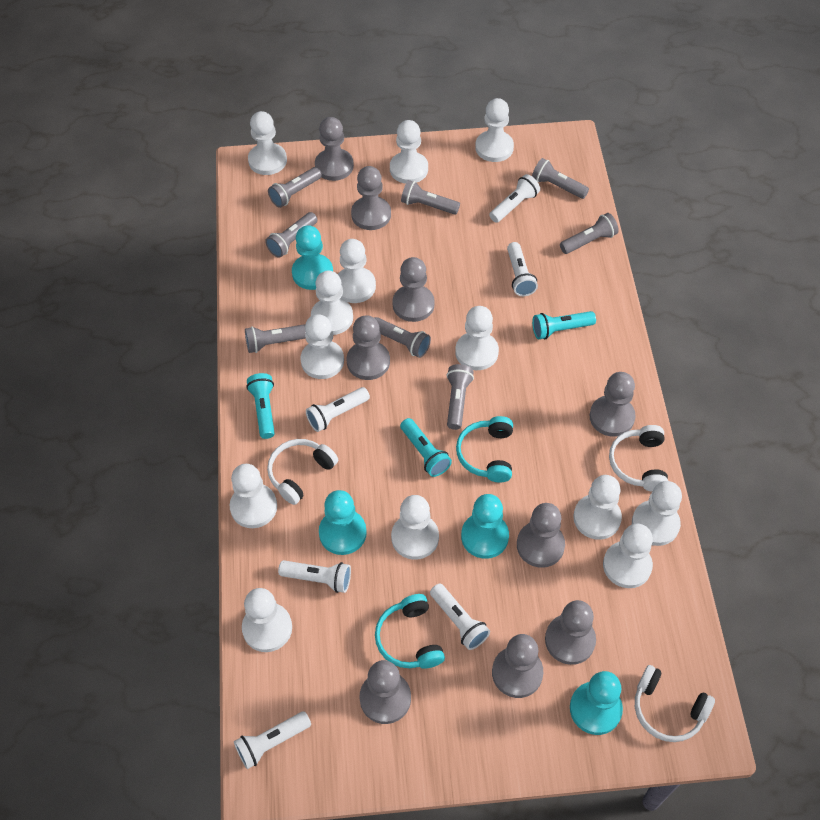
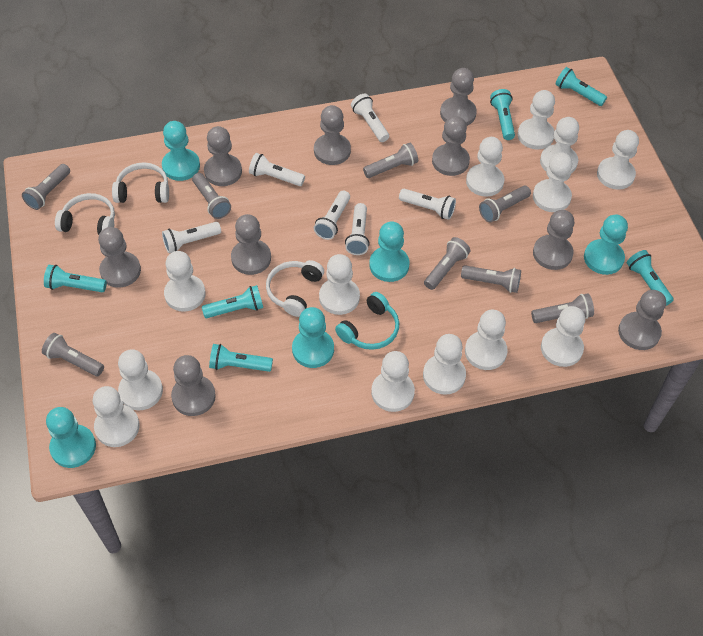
turquoise flashlight: [246,373,275,439] [400,418,452,477] [532,311,596,339] = 3 -> [44,265,107,292] [202,285,263,318] [209,344,273,372] [490,89,515,140] [555,67,607,106] [627,250,674,306] = 6
turquoise headphones: [375,594,445,668] [456,416,513,483] = 2 -> [335,292,399,350] = 1
turquoise pawn: [292,225,333,290] [319,490,367,555] [461,494,509,559] [570,671,623,735] = 4 -> [46,407,96,468] [162,121,200,181] [292,307,334,368] [369,222,410,282] [584,215,628,275] = 5

